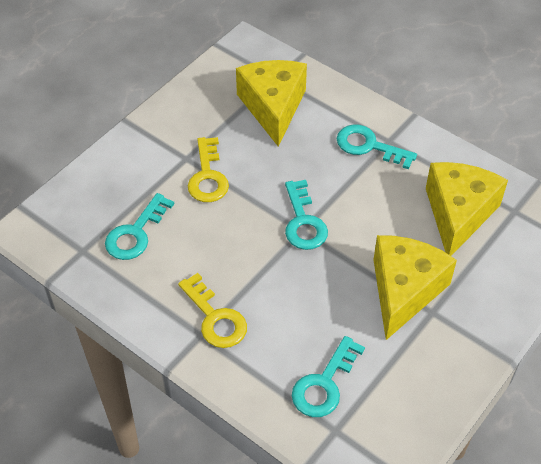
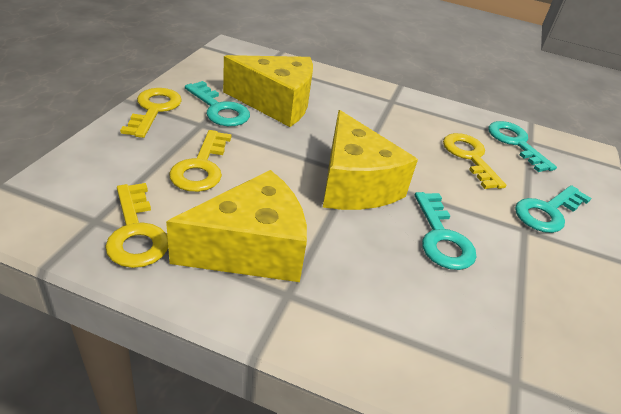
yellow key: [178,273,247,348] [188,137,229,202] = 2 -> [105,183,168,268] [120,88,182,138] [169,130,231,192] [443,133,506,189] = 4

